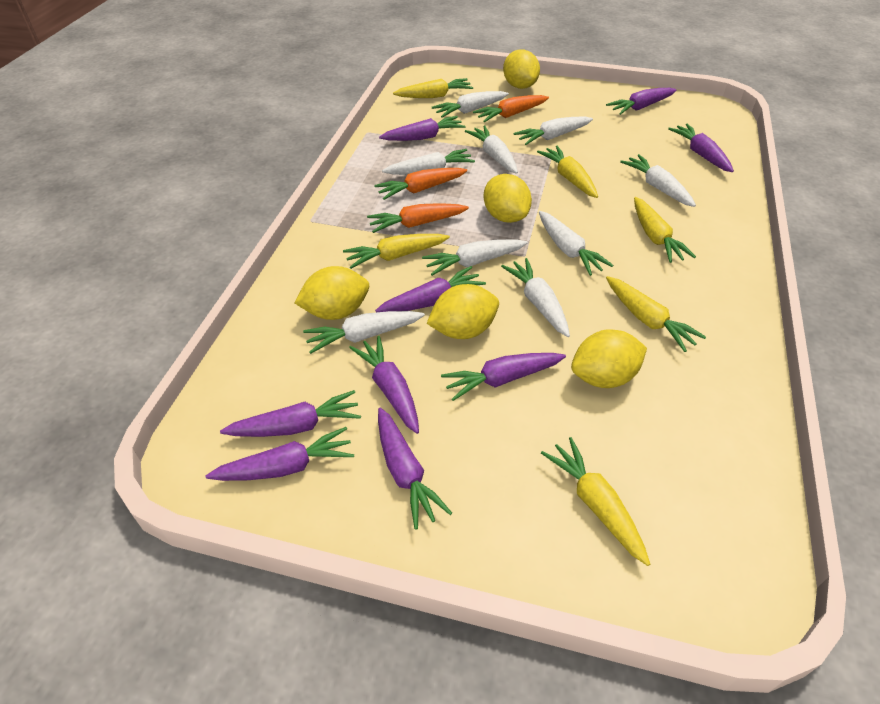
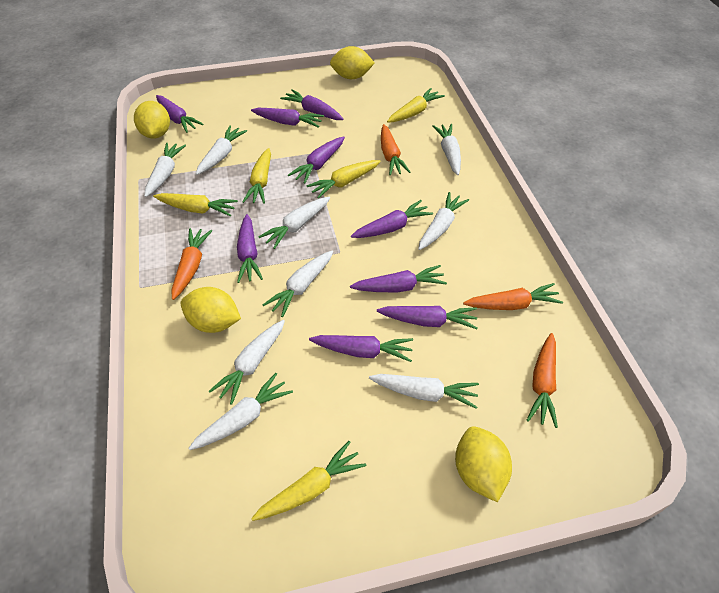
orange carrot: [367,203,469,233] [374,168,467,200] [473,95,549,123] = 3 -> [171,228,212,300] [381,124,410,176] [463,283,563,310] [527,333,558,428] = 4
yellow carrot: [343,234,450,269] [393,78,473,98] [537,146,598,198] [541,437,650,566] [606,276,706,352] [634,197,696,263] = 6 -> [153,193,238,217] [242,148,271,204] [251,441,366,521] [306,160,381,199] [387,88,445,123] = 5
yellow lemon: [295,266,369,320] [426,284,499,339] [483,174,532,223] [503,50,540,89] [571,329,647,388] = 5 -> [134,101,170,138] [180,287,241,333] [330,46,374,79] [455,426,512,502] = 4

